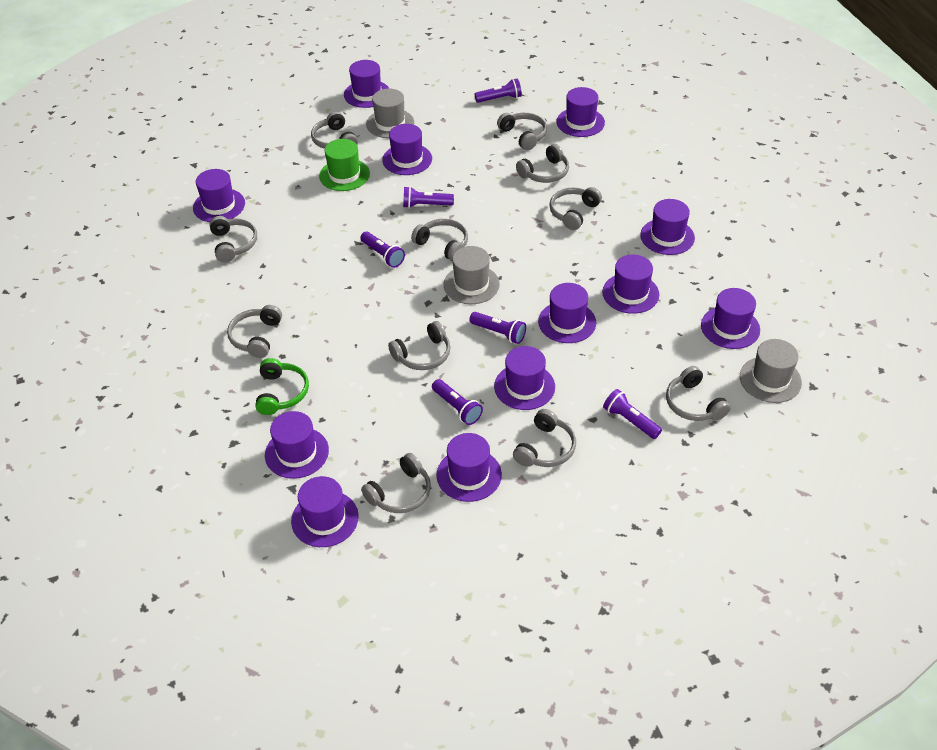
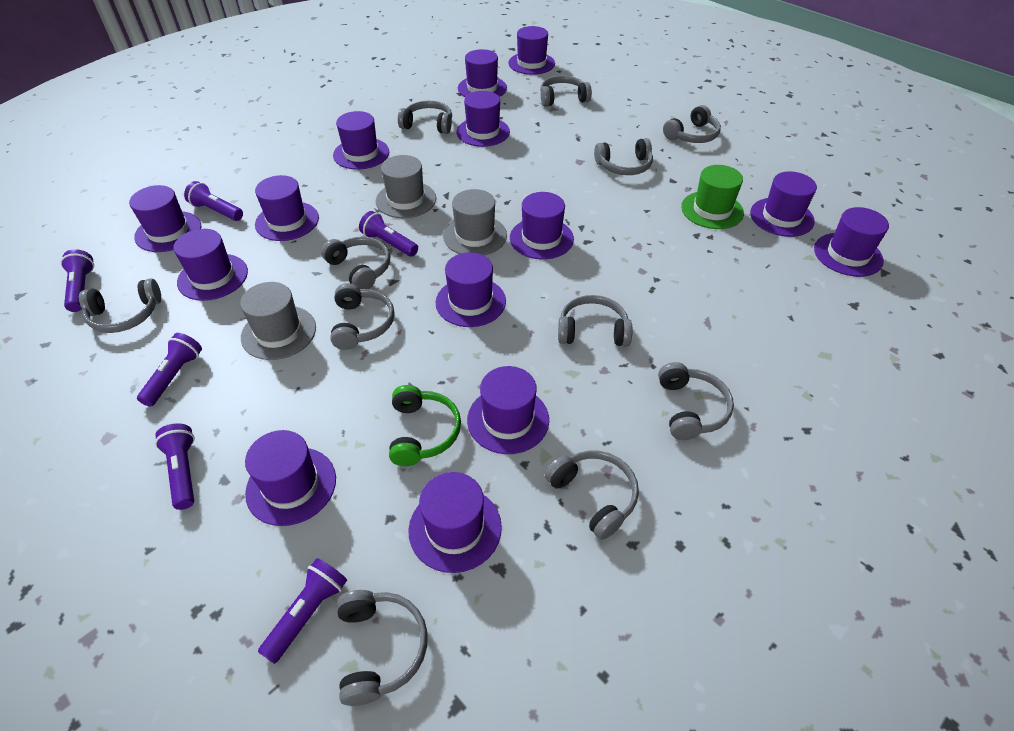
purple hat: [193,169,245,222] [265,411,329,479] [291,476,359,547] [344,60,389,108] [382,124,432,175] [436,433,502,502] [494,346,555,410] [538,283,596,343] [556,87,605,137] [602,255,659,314] [640,199,695,255] [701,288,760,349] = 12 -> [129,185,201,252] [173,229,248,301] [245,430,336,526] [255,175,319,241] [333,111,389,170] [408,472,502,573] [435,252,506,327] [456,91,510,147] [458,49,507,97] [467,366,549,454] [508,26,555,75] [510,192,574,259] [750,171,817,237] [814,207,889,277] = 14

